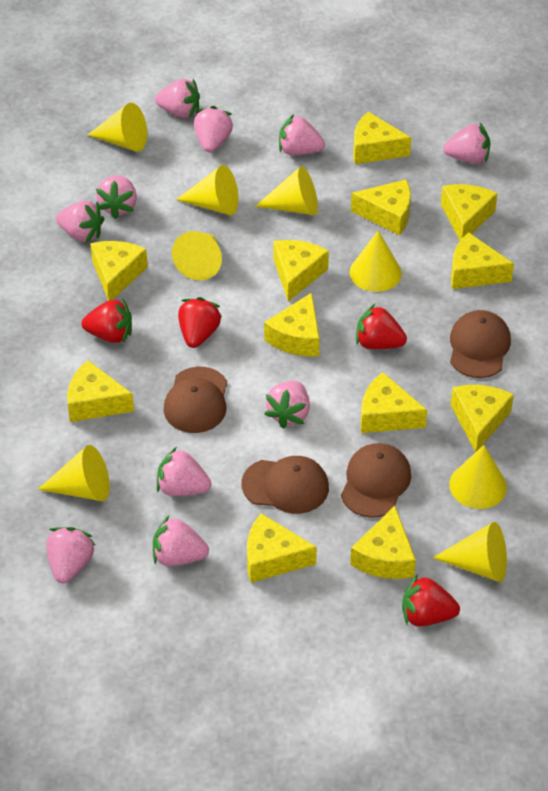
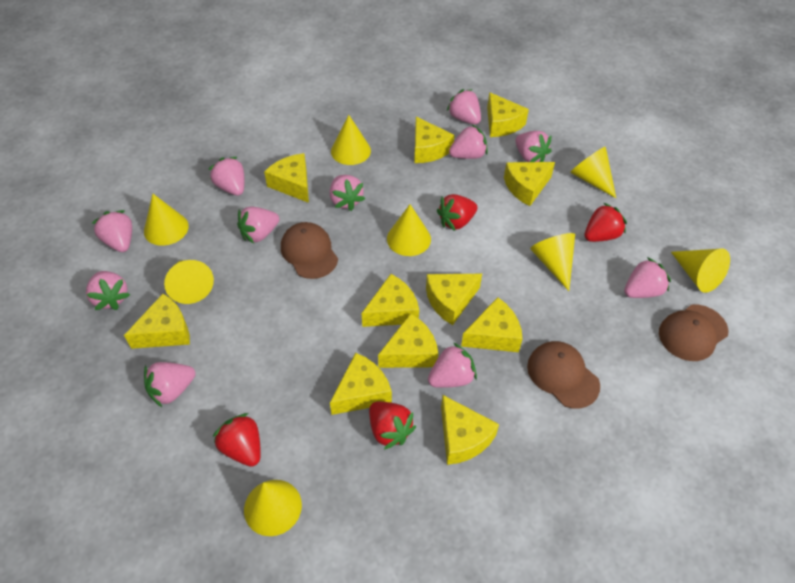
brown cap: [164,367,227,433] [241,456,329,514] [341,443,411,518] [450,310,511,378] = 4 -> [281,222,338,279] [527,341,600,409] [659,305,728,361] = 3
pink strawberry: [46,527,96,583] [56,200,104,242] [96,175,137,219] [153,516,209,566] [155,79,200,118] [157,447,211,496] [194,106,233,152] [264,381,310,428] [279,114,325,155] [443,123,490,164] = 10 -> [86,271,130,310] [92,210,132,252] [144,362,195,407] [209,157,245,196] [237,206,279,244] [330,175,365,211] [428,342,477,388] [447,89,481,125] [449,125,488,159] [515,131,551,162] [624,257,671,298] = 11
yellow cheese: [67,360,134,422] [90,241,148,301] [247,513,317,583] [264,293,320,356] [273,240,329,302] [350,506,416,579] [351,179,411,236] [353,112,411,164] [361,372,427,433] [441,184,498,240] [451,232,514,289] [451,385,514,452] = 12 -> [124,294,190,349] [264,153,309,203] [330,353,392,415] [362,274,419,327] [378,314,438,368] [414,117,455,163] [426,274,482,325] [441,395,499,465] [461,297,522,352] [487,92,529,137] [504,162,555,206] = 11

